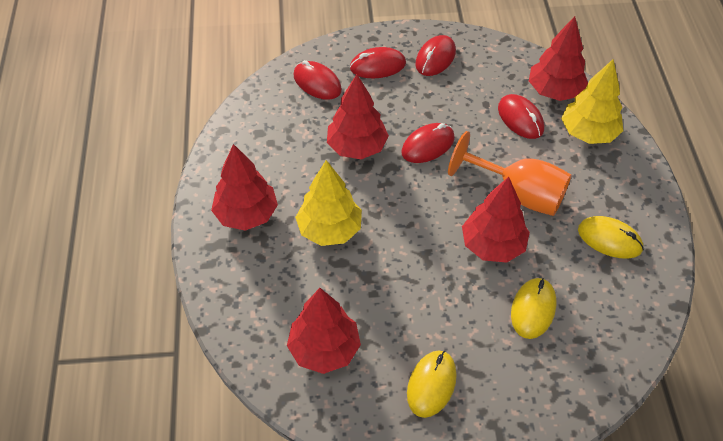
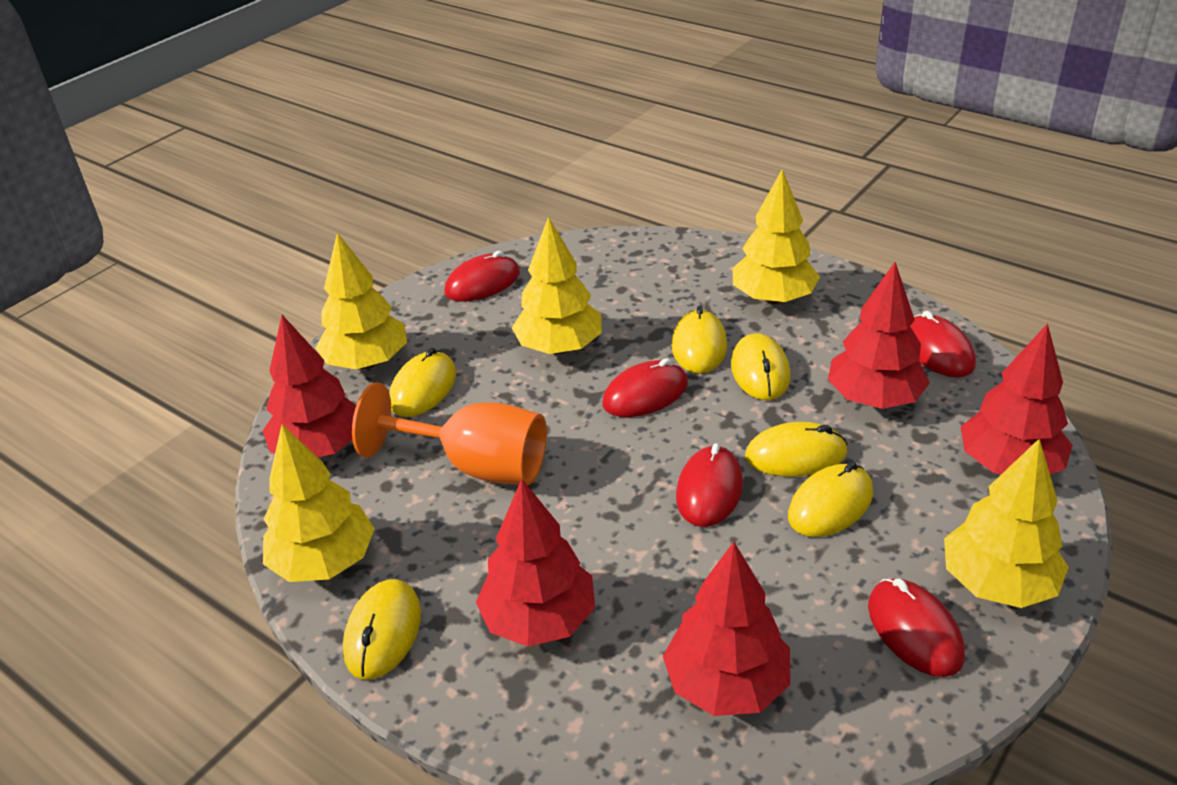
yellow mouse: [407,350,457,418] [511,278,556,339] [578,216,644,259] = 3 -> [343,579,421,680] [389,348,456,417] [672,305,727,374] [731,333,791,400] [745,422,848,477] [788,462,873,537] = 6
yellow tree: [295,160,362,246] [561,59,623,144] = 2 -> [263,424,375,582] [315,233,407,369] [512,217,602,354] [733,169,820,304] [944,439,1069,608] = 5

